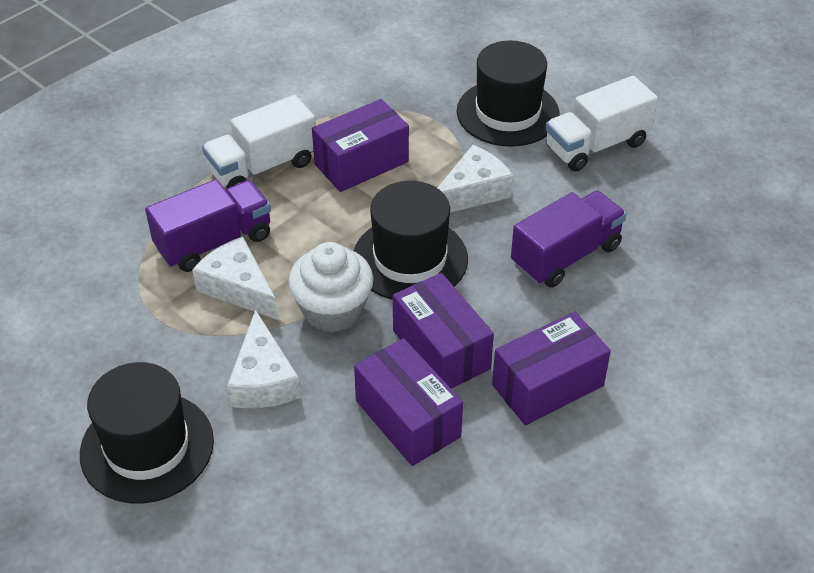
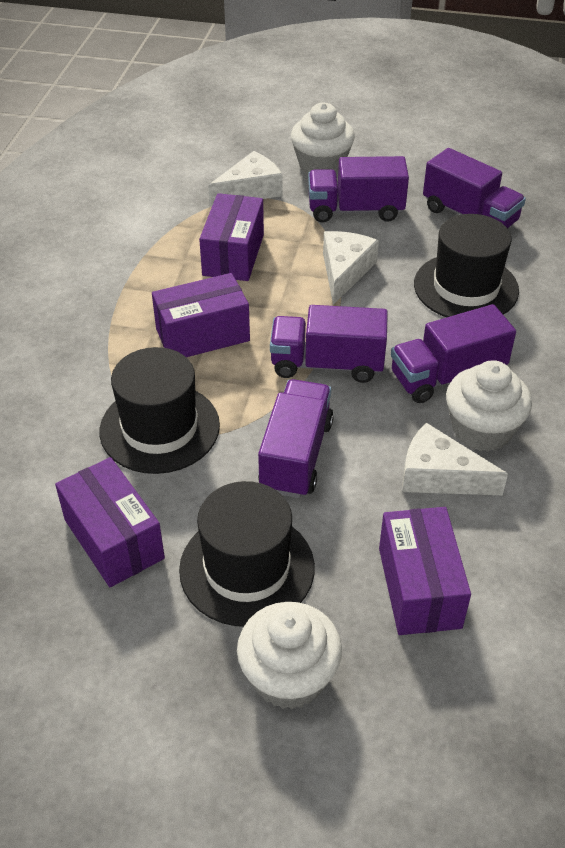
purple truck: [145,179,271,272] [511,191,627,288] = 2 -> [258,379,334,498] [270,305,388,383] [308,156,409,223] [391,304,516,403] [423,148,526,228] = 5
white cupcake: [288,242,373,332] = 1 -> [237,602,342,709] [291,103,355,175] [446,360,532,452] = 3
white truck: [202,95,316,189] [545,76,658,172] = 2 -> none = 0

